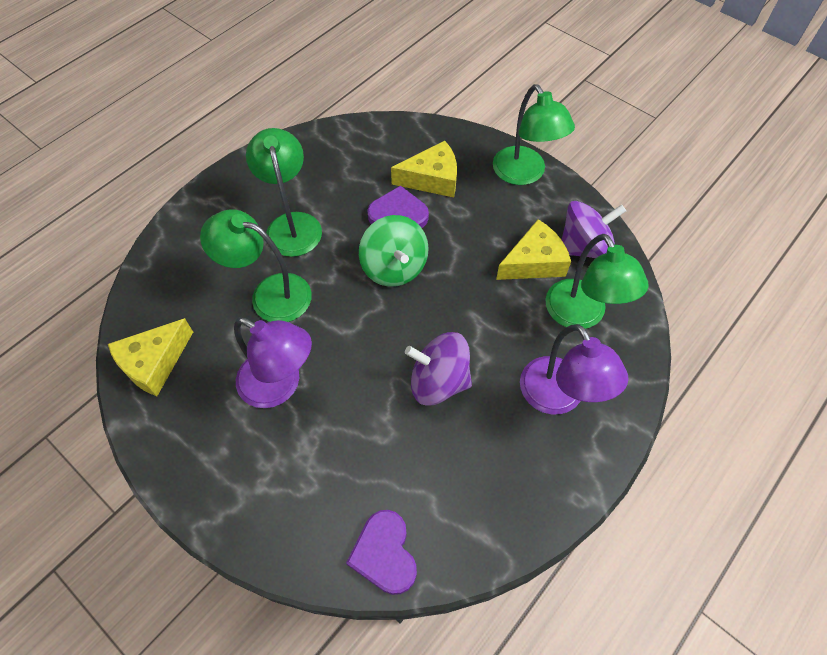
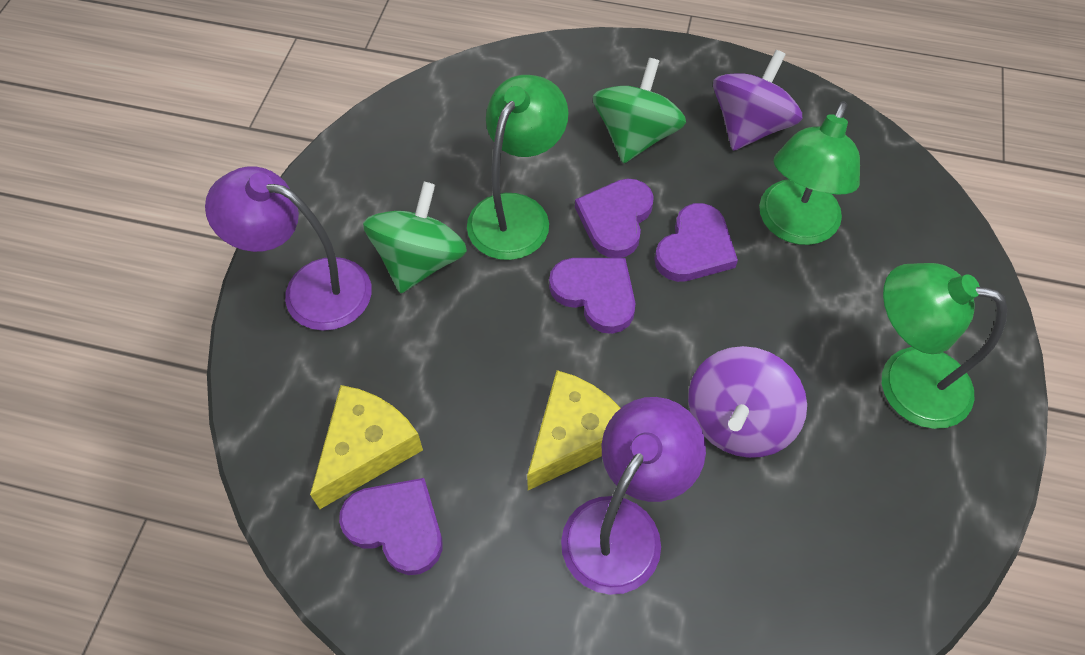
green lamp: [200,209,312,322] [246,128,322,257] [493,84,575,185] [545,234,649,329] = 4 -> [467,75,569,260] [759,102,860,245] [882,263,1007,429] = 3
green spinning top: [359,215,429,287] = 1 -> [363,182,467,293] [593,58,686,163] = 2
purple heart: [346,510,417,595] [367,185,429,228] = 2 -> [339,478,442,575] [549,258,635,334] [575,179,654,258] [654,203,738,282] = 4
yellow cheese: [108,318,193,396] [391,141,457,197] [496,219,571,280] = 3 -> [310,385,423,509] [527,370,621,490] = 2

